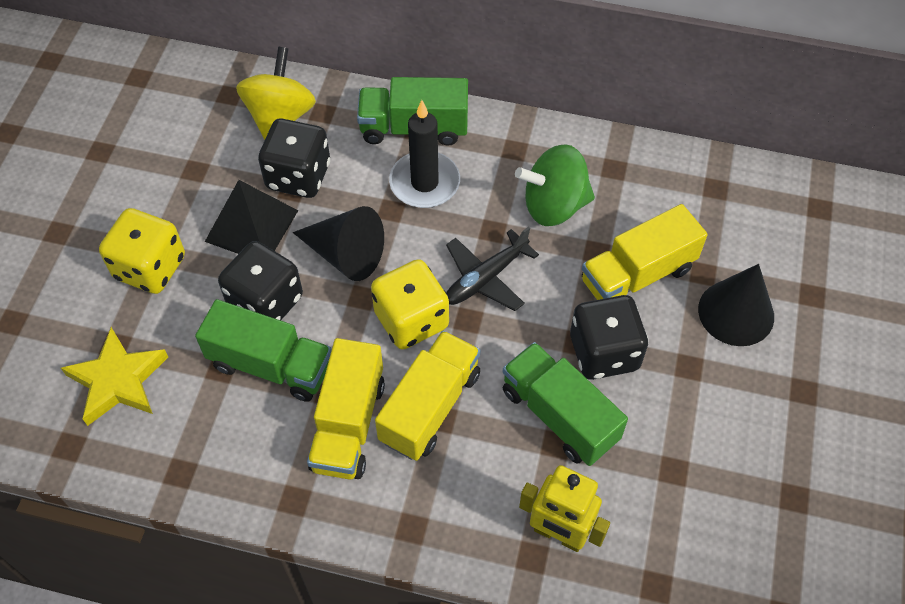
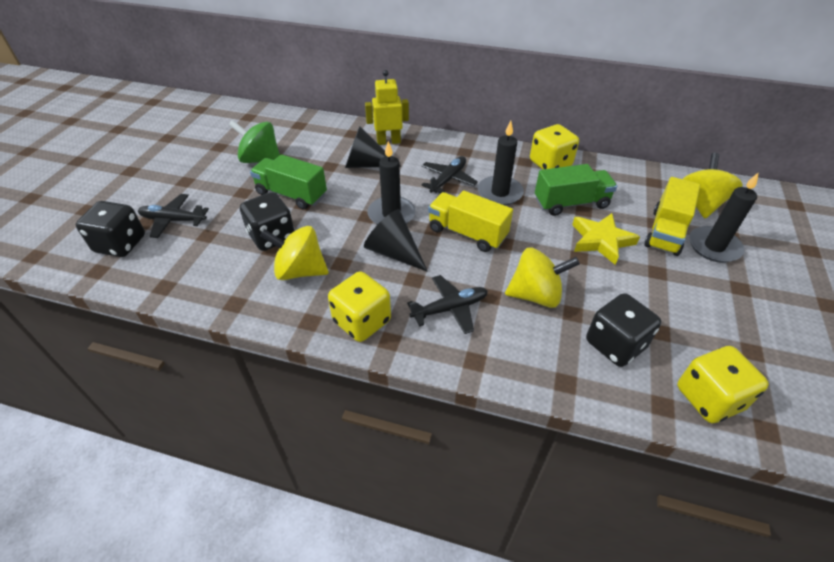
black candle: [389,100,460,208] = 1 -> [367,141,416,225] [478,121,524,205] [689,172,759,263] = 3
black plane: [446,227,539,311] = 1 -> [138,194,209,238] [407,275,488,334] [421,156,478,193] = 3
black pyramid: [205,180,298,254] = 1 -> none = 0
green truck: [195,299,332,402] [357,77,468,146] [502,342,628,466] = 3 -> [250,154,327,210] [535,164,617,216] = 2
yellow dice: [99,208,185,294] [371,259,449,349] = 2 -> [328,271,391,342] [530,124,579,170] [677,346,769,423] = 3
yellow spinning top: [236,47,316,140] = 1 -> [260,226,329,280] [505,248,580,308] [683,153,743,218] = 3
yellow truck: [307,338,385,479] [375,331,480,461] [582,204,708,300] = 3 -> [428,190,513,252] [644,177,700,256] = 2

